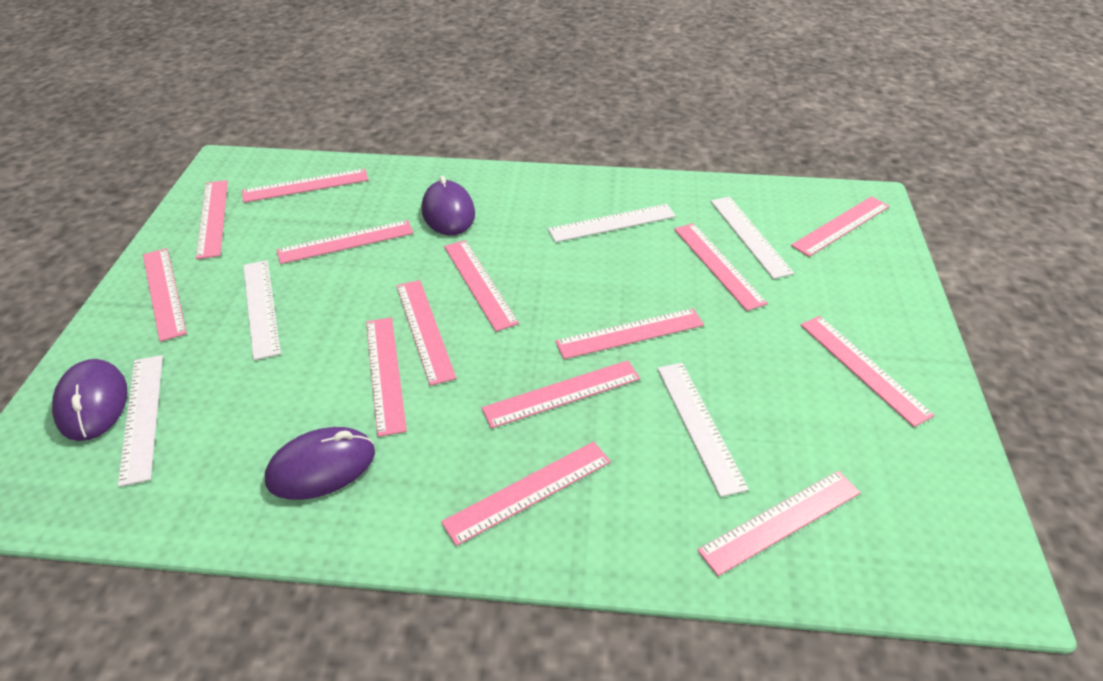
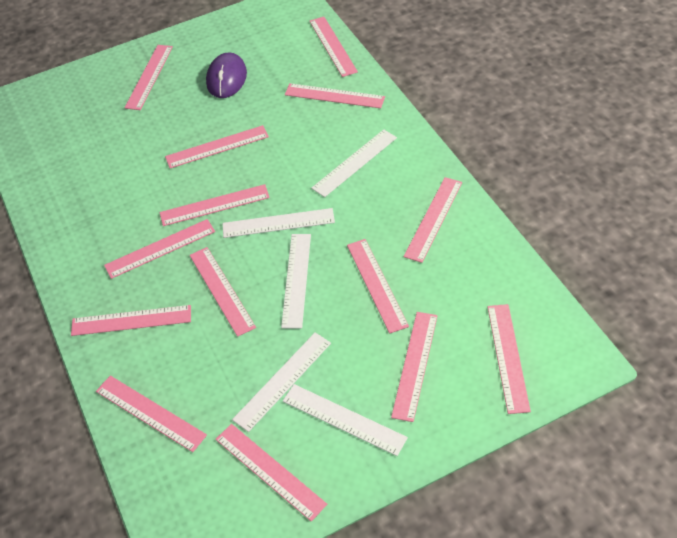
purple mouse: [52,359,127,441] [265,427,375,500] [422,176,475,235] = 3 -> [206,53,247,98] = 1

